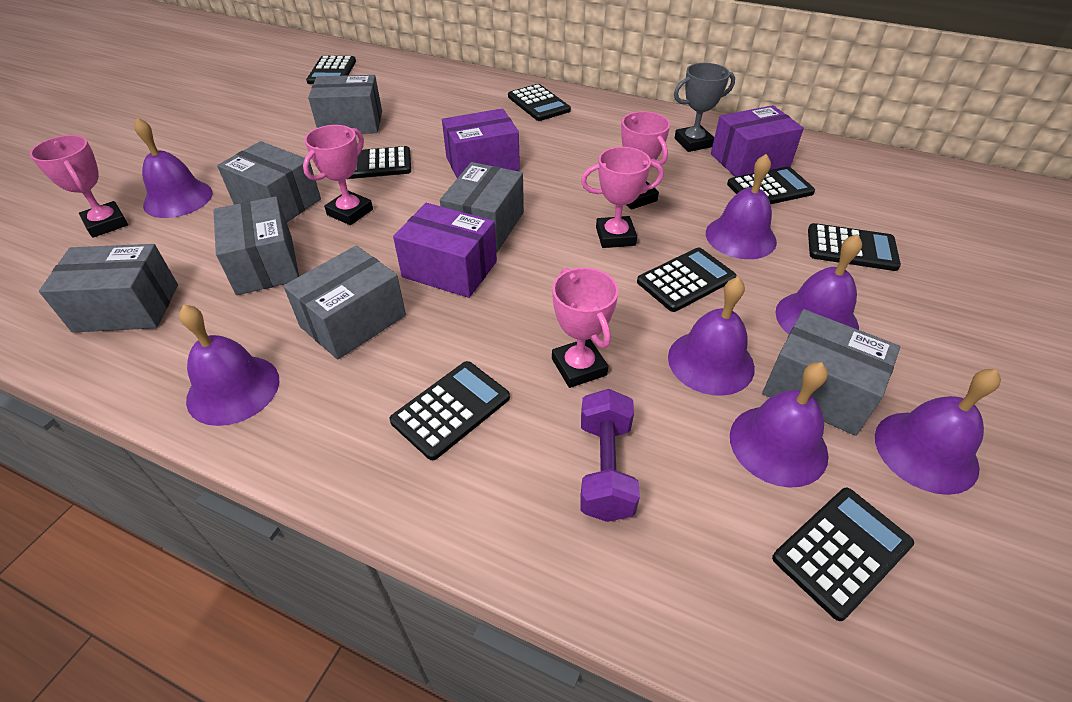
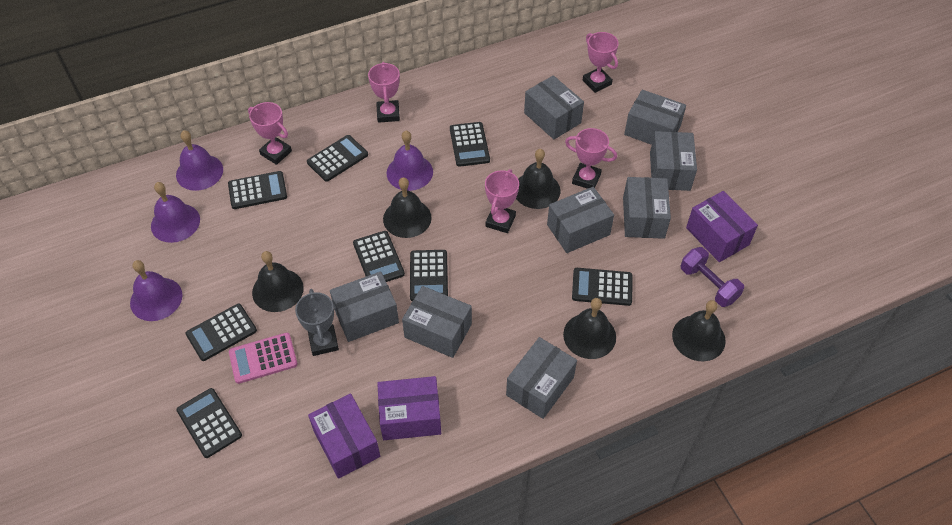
black bell: none = 0 -> [252,251,304,312] [383,177,432,238] [516,149,560,209] [563,298,616,359] [672,300,726,361] = 5
grey box: [39,244,178,332] [213,196,299,295] [217,141,321,223] [283,246,406,360] [308,75,382,134] [440,162,524,252] [762,309,900,436] = 7 -> [330,271,399,342] [402,286,472,358] [506,337,577,419] [524,75,584,140] [547,187,614,253] [623,177,671,239] [624,90,686,145] [650,131,697,191] = 8
pink calculator: none = 0 -> [229,333,298,384] = 1
purple bell: [134,118,213,218] [179,305,279,426] [668,277,755,396] [706,154,777,259] [730,362,829,488] [775,234,862,334] [875,369,1001,495] = 7 -> [130,260,182,321] [151,182,200,243] [176,130,223,191] [387,131,433,191] = 4

